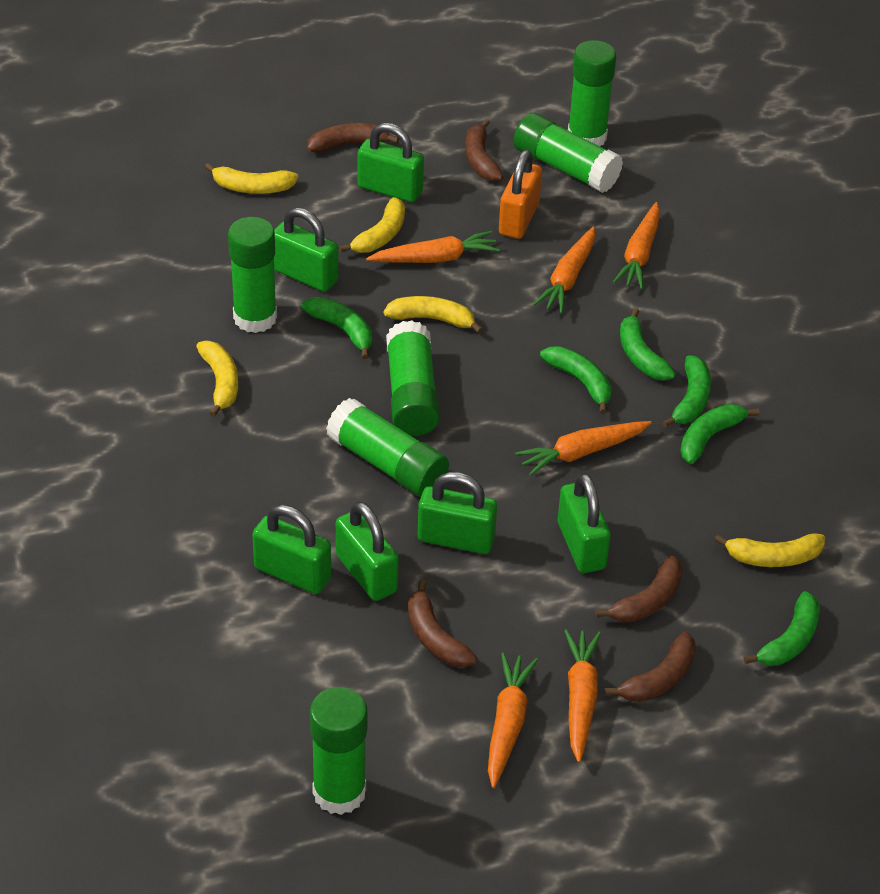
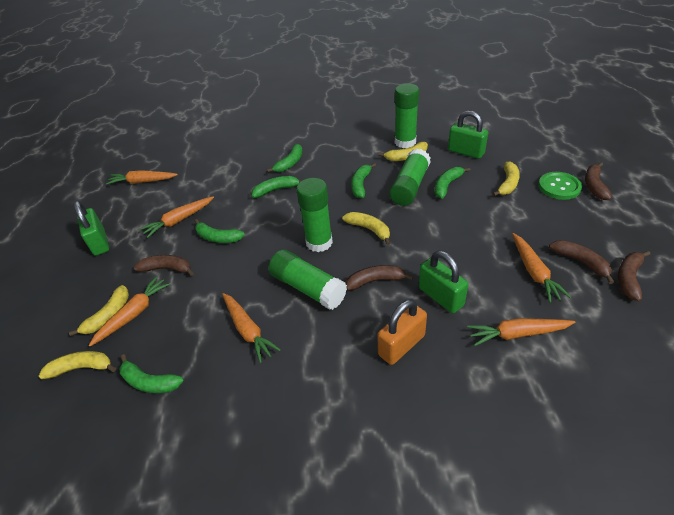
green button: none = 0 -> [538,172,582,200] = 1
green glue stick: [228,217,277,333] [310,687,367,815] [326,398,449,497] [386,320,440,436] [513,113,623,193] [568,40,616,146] = 6 -> [269,250,347,310] [296,178,333,252] [389,149,431,206] [395,83,419,148] = 4
green padlock: [252,505,331,594] [274,207,339,292] [336,501,399,601] [358,123,424,202] [418,472,497,554] [558,473,611,573] = 6 -> [74,201,109,256] [419,250,469,313] [448,110,488,159] = 3

